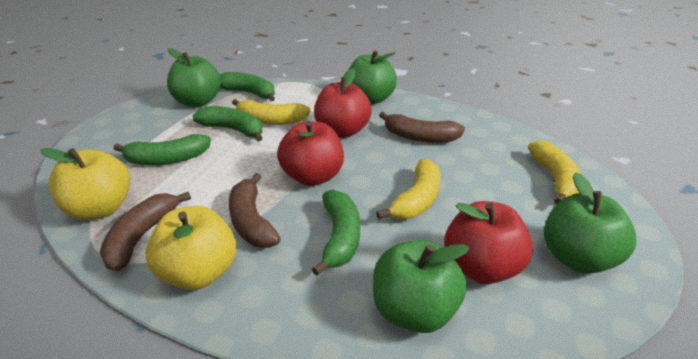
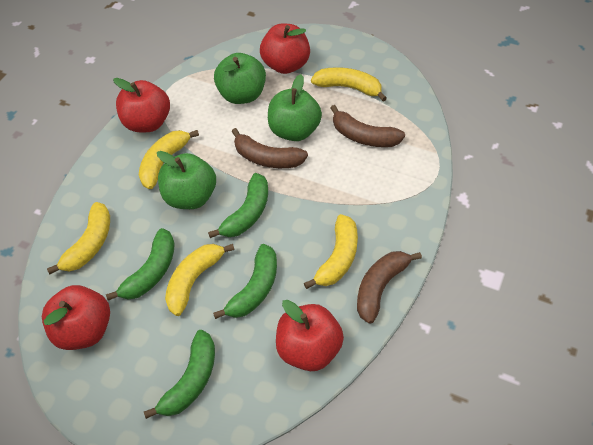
green apple: [167,48,221,107] [348,50,397,105] [373,240,469,333] [544,172,636,274] = 4 -> [157,151,216,209] [214,53,266,104] [268,74,322,141] = 3
red apple: [277,121,344,186] [314,68,372,138] [444,201,533,284] = 3 -> [42,285,110,350] [113,78,170,132] [260,24,310,74] [276,300,344,371] = 4
yellow apple: [40,148,130,220] [145,206,236,290] = 2 -> none = 0
yellow banana: [232,99,311,125] [376,158,441,219] [528,140,582,204] = 3 -> [47,202,110,274] [139,130,199,189] [165,244,235,316] [304,214,358,289] [311,67,387,102] = 5

